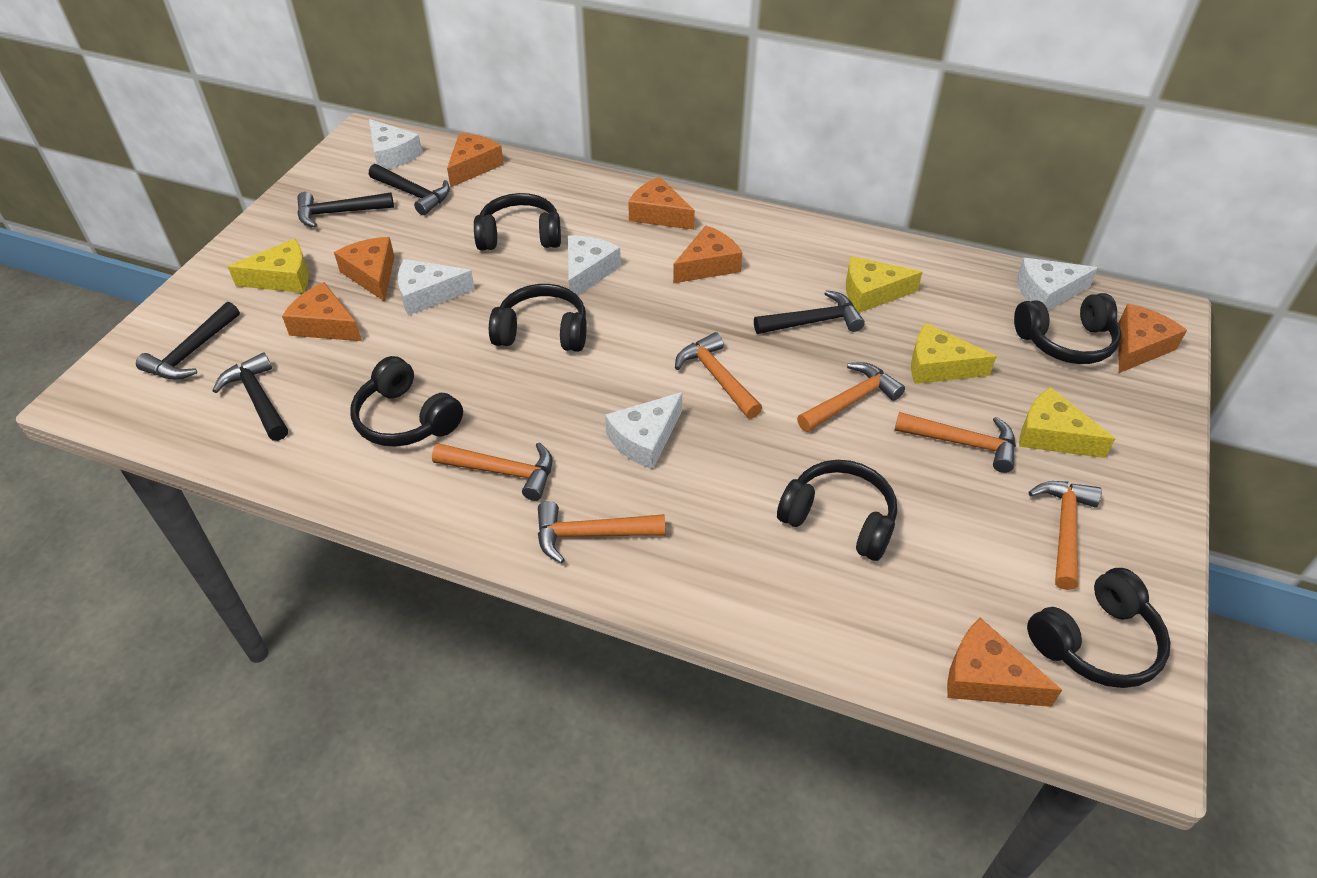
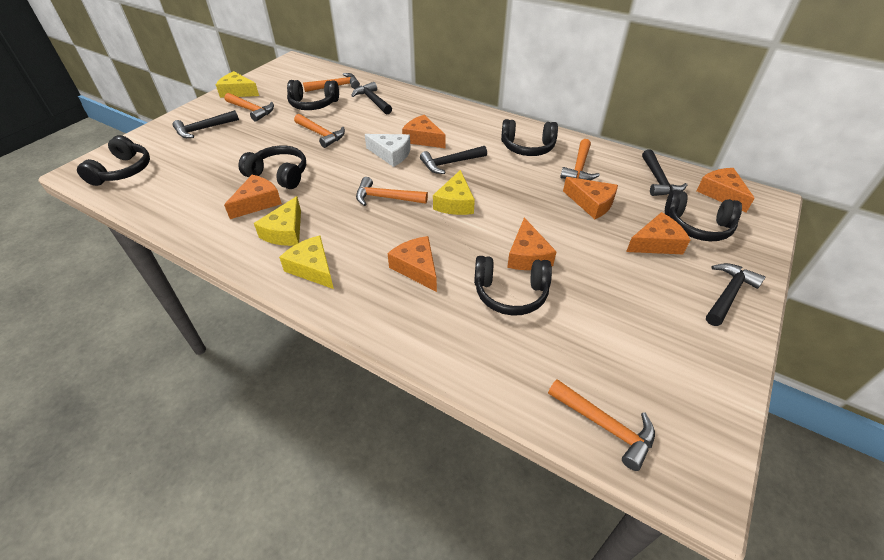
white cheese: [369,119,423,169] [398,259,475,316] [568,235,621,295] [605,392,682,469] [1017,258,1098,310] = 5 -> [365,134,411,167] = 1

